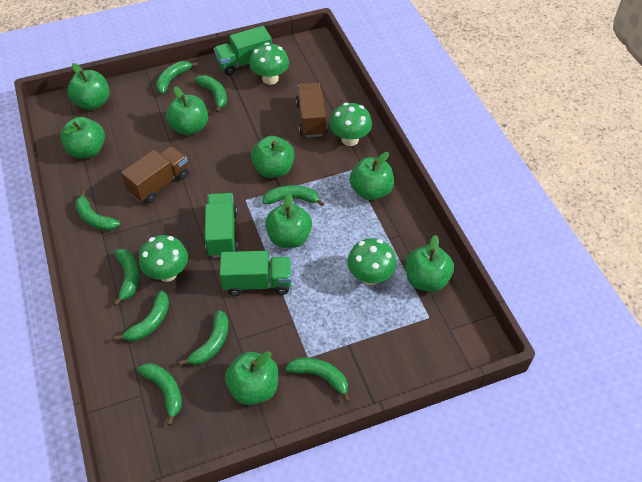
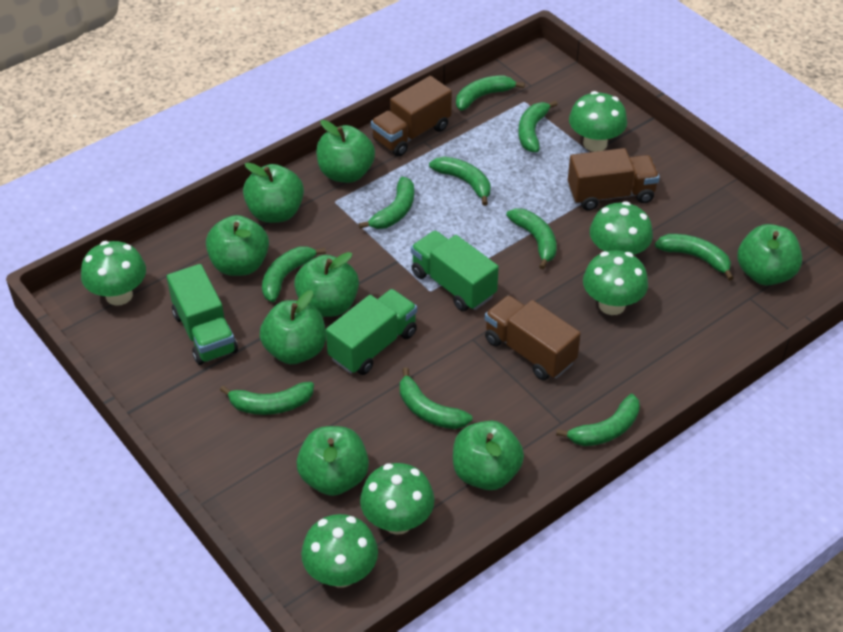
brown truck: [121,146,189,203] [296,83,327,138] = 2 -> [371,76,452,156] [485,295,581,380] [568,148,660,211] = 3
green banana: [75,190,120,231] [113,249,139,306] [114,290,169,341] [137,363,182,426] [156,61,198,94] [179,310,228,365] [195,75,227,113] [262,185,325,206] [285,357,350,402] = 9 -> [220,382,314,415] [262,246,326,302] [359,177,414,229] [400,367,472,429] [429,157,491,206] [456,75,525,111] [506,208,557,269] [518,101,558,152] [556,394,640,446] [655,234,734,281] = 10
green mushroom: [139,235,188,282] [250,43,289,85] [330,103,372,146] [347,238,397,285] = 4 -> [81,241,146,306] [301,514,378,587] [360,463,435,535] [569,91,627,152] [583,250,648,315] [590,201,653,255] = 6

